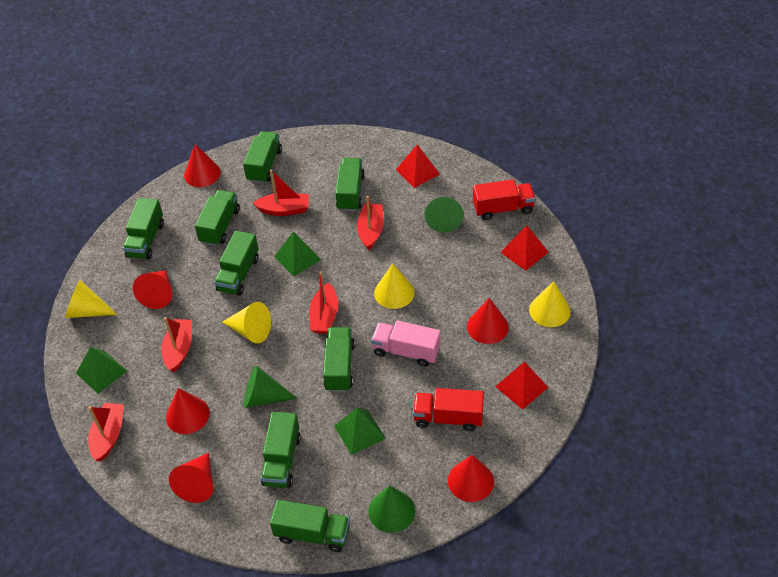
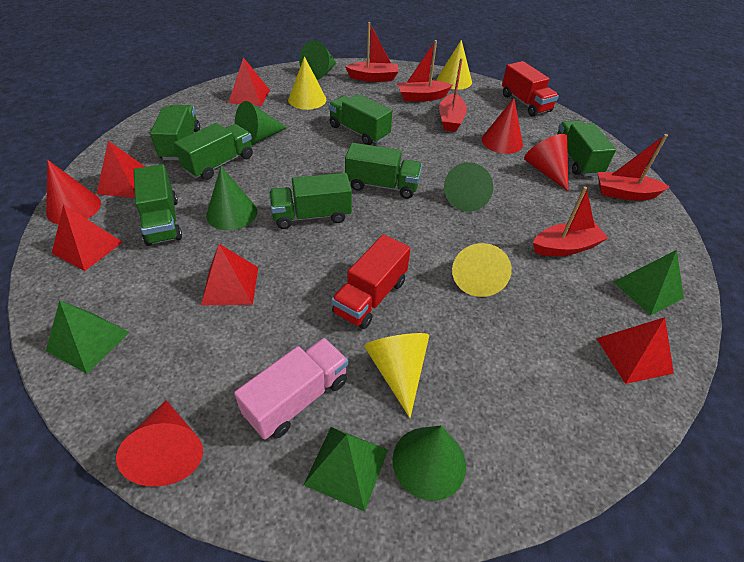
green cone: [244,365,298,408] [368,486,415,533] [425,197,464,233] = 3 -> [206,166,257,230] [235,101,287,145] [299,40,337,80] [393,426,466,501] [444,162,493,212] = 5
green truck: [123,198,164,260] [195,190,240,246] [214,230,259,296] [243,131,282,183] [261,412,301,488] [270,500,350,552] [323,327,355,392] [335,158,365,211] = 8 -> [134,164,182,246] [150,105,200,160] [174,123,253,180] [269,173,352,229] [328,94,392,145] [345,143,422,199] [557,120,616,177] = 7
red cone: [133,270,172,309] [166,388,210,434] [169,453,213,503] [184,144,221,187] [448,455,494,502] [467,298,509,344] = 6 -> [46,160,101,224] [116,400,203,487] [482,98,523,154] [524,134,569,191] = 4
red pyramid: [396,145,440,188] [495,361,548,410] [500,226,548,271] = 3 -> [52,204,123,271] [97,141,145,198] [201,244,258,305] [228,57,270,106] [596,317,674,384] = 5

